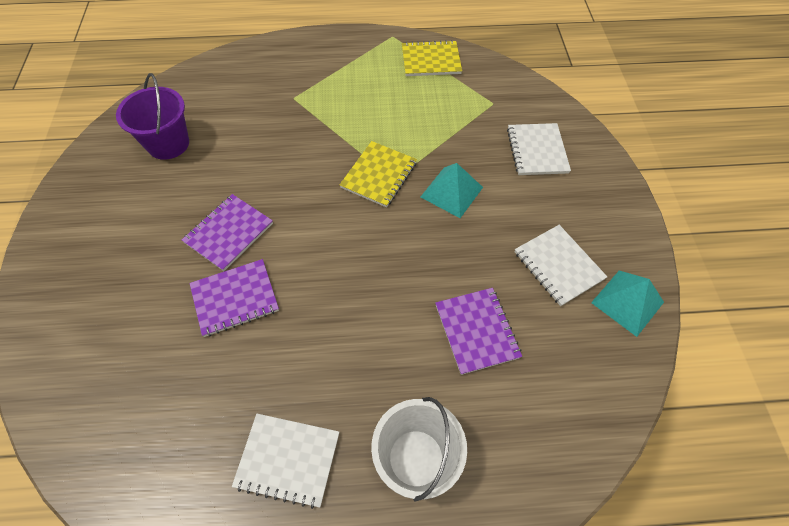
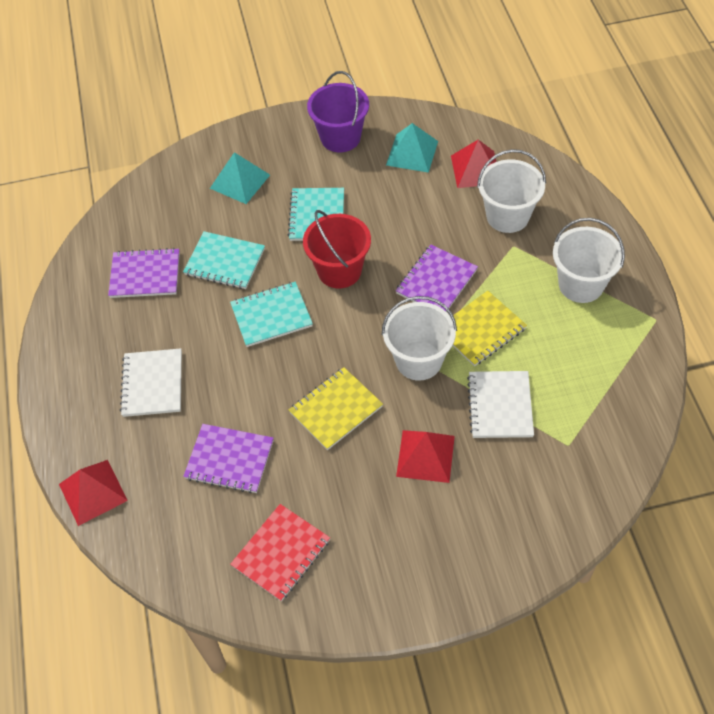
red bucket: none = 0 -> [303,210,371,288] = 1
red notebook: none = 0 -> [230,504,330,602] = 1
red pyramid: none = 0 -> [59,460,128,526] [396,430,455,483] [451,140,497,188] = 3
turquoise notebook: none = 0 -> [183,231,265,289] [230,282,313,347] [288,188,344,241] = 3
white bucket: [371,397,467,502] = 1 -> [382,296,457,381] [477,149,546,233] [553,218,625,303] = 3
white notebook: [232,414,339,509] [507,123,571,175] [515,225,607,306] = 3 -> [120,348,182,417] [467,371,534,438] = 2

